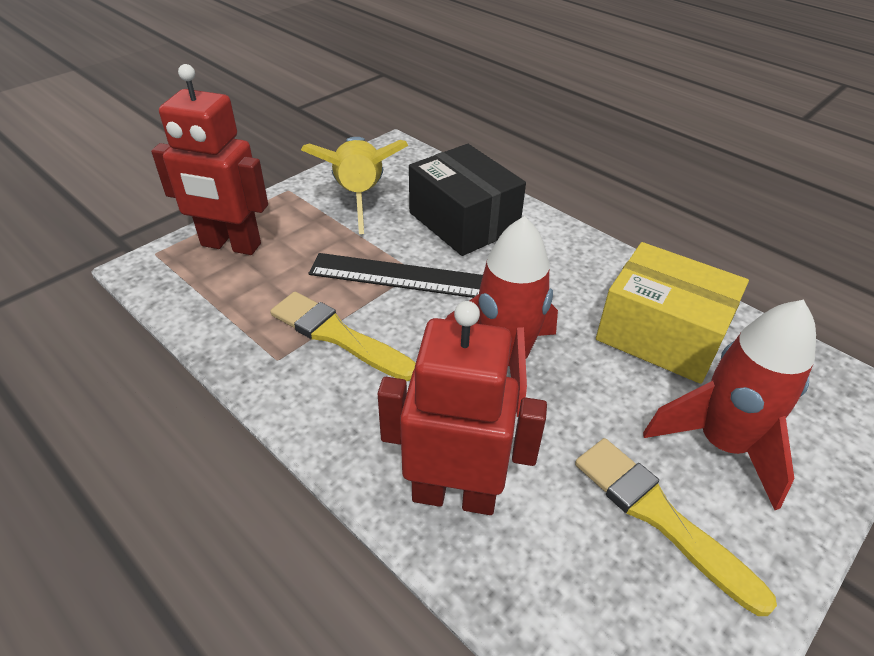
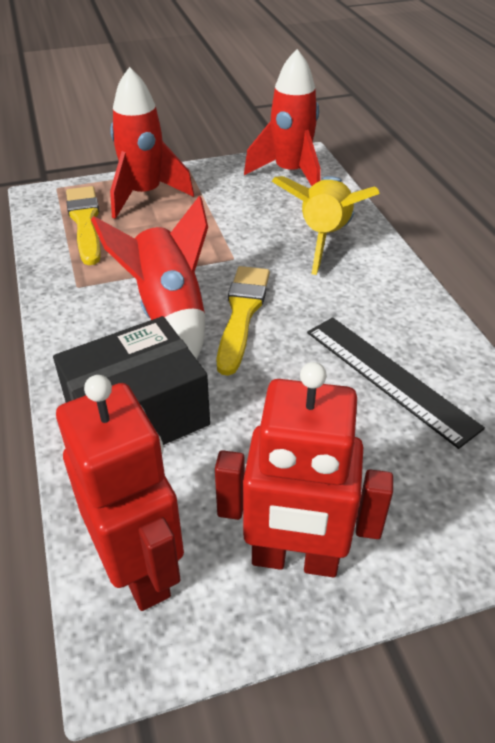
red rocket: [446,216,558,417] [643,300,816,510] = 2 -> [91,196,208,359] [110,67,194,219] [244,49,320,186] = 3
yellow box: [596,242,749,384] = 1 -> none = 0

